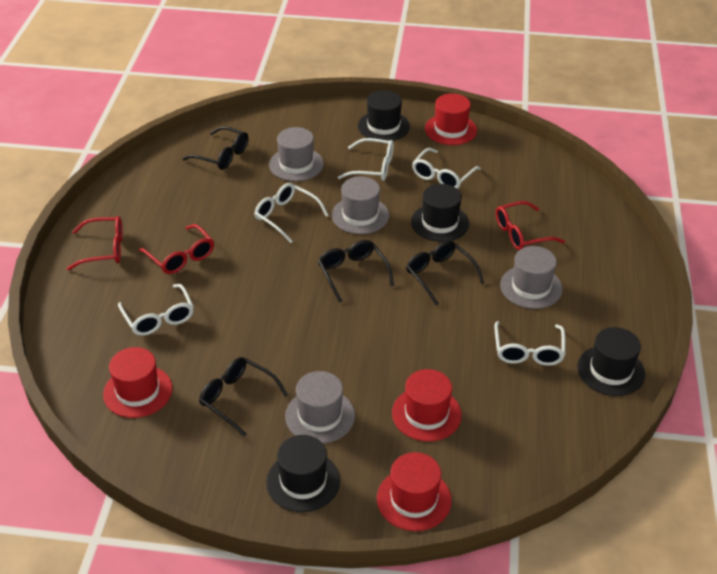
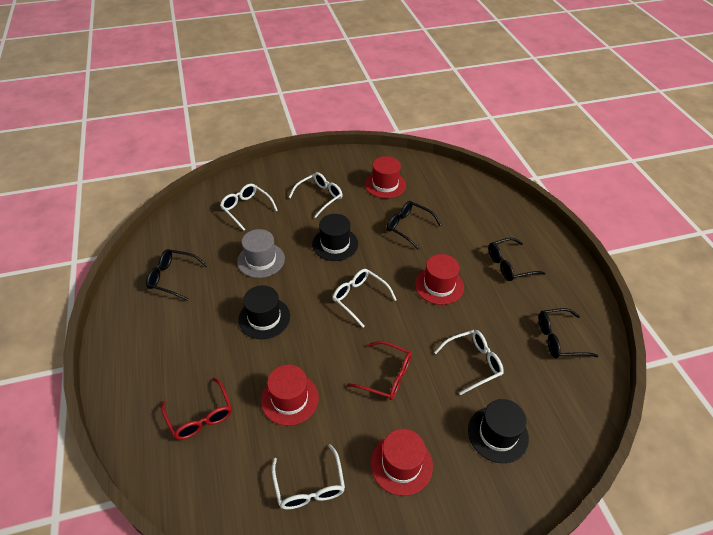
black hat: [266,435,340,512] [358,90,410,141] [411,184,469,242] [577,327,645,396] = 4 -> [238,285,290,339] [312,214,358,261] [468,399,529,463] = 3
grey hat: [269,127,324,181] [285,371,355,443] [332,176,389,234] [500,246,563,309] = 4 -> [237,229,285,278] = 1
red glasses: [67,216,123,270] [139,224,214,274] [496,201,565,250] = 3 -> [161,378,232,440] [347,341,412,400] = 2

